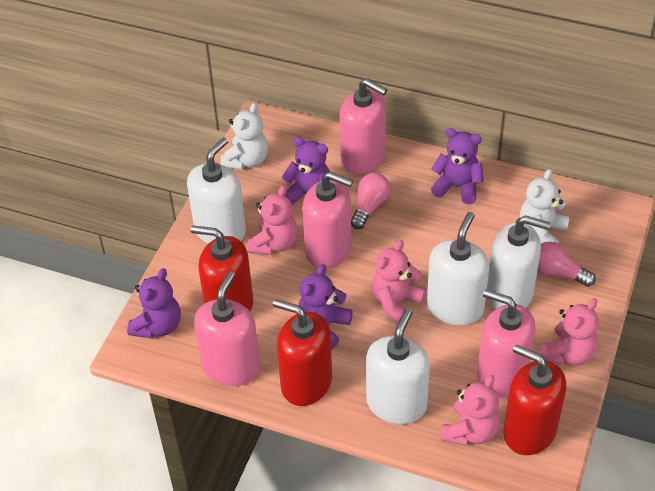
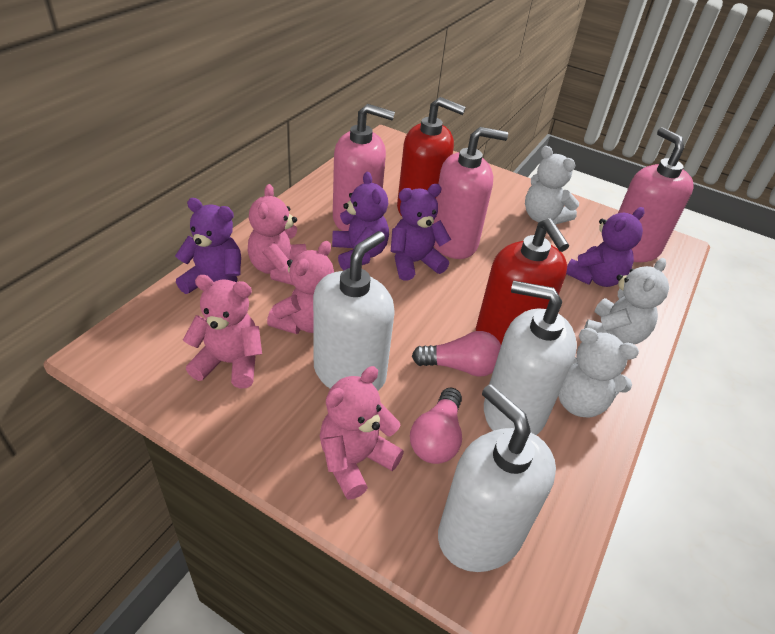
pink soap dispenser: [194,271,260,386] [302,171,353,269] [339,79,387,174] [477,289,536,398] = 4 -> [333,104,395,231] [433,127,508,259] [618,127,694,262] = 3
red soap dispenser: [191,225,253,311] [273,299,332,406] [503,344,566,455] = 3 -> [397,97,466,216] [476,218,569,345] = 2
white soap dispenser: [187,137,246,244] [366,308,430,424] [427,212,489,326] [487,215,551,309] = 4 -> [313,231,395,390] [438,384,556,572] [484,281,577,435] = 3
white teddy bear: [220,103,268,170] [520,169,570,244] = 2 -> [525,146,579,225] [558,328,639,418] [584,258,669,344] = 3

